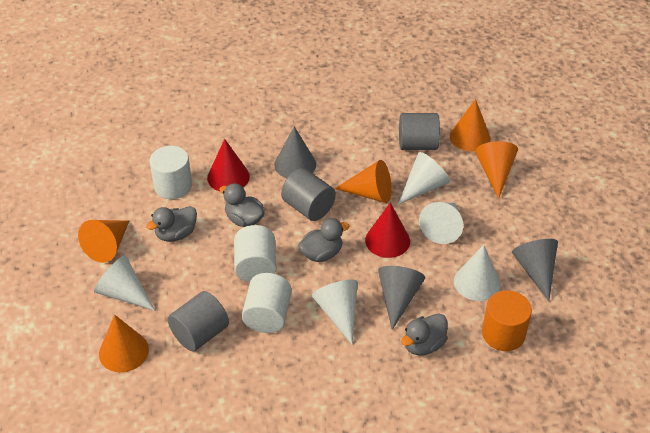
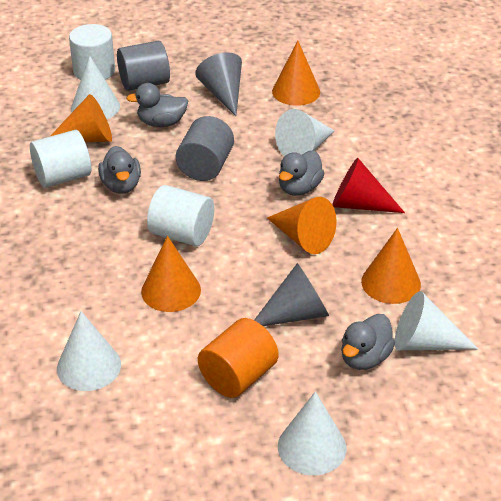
grey cone: [274,126,316,178] [378,266,425,330] [512,239,558,301] = 3 -> [195,52,242,116] [254,263,329,326] = 2
grey cylinder: [167,291,229,351] [281,168,336,221] [399,113,440,150] = 3 -> [117,41,170,91] [176,116,234,181] = 2
red cone: [207,139,250,191] [365,203,410,258] = 2 -> [332,158,405,213] = 1

